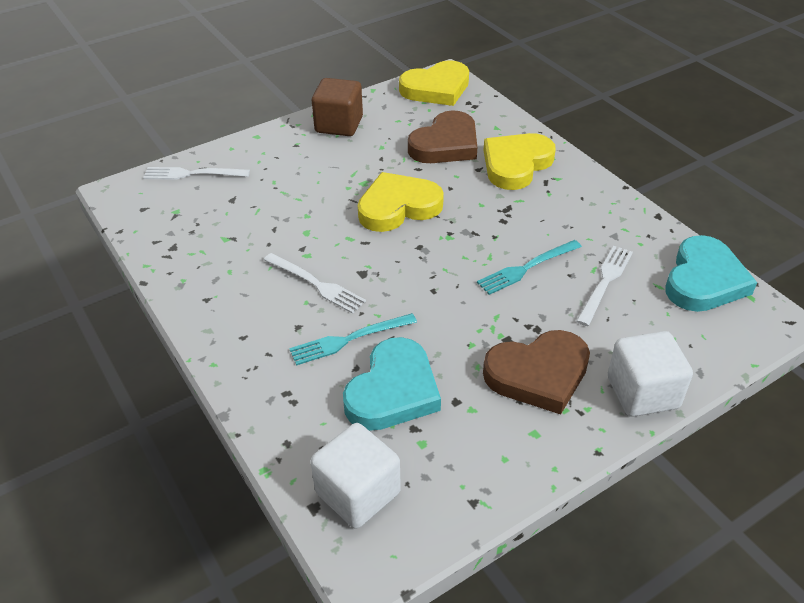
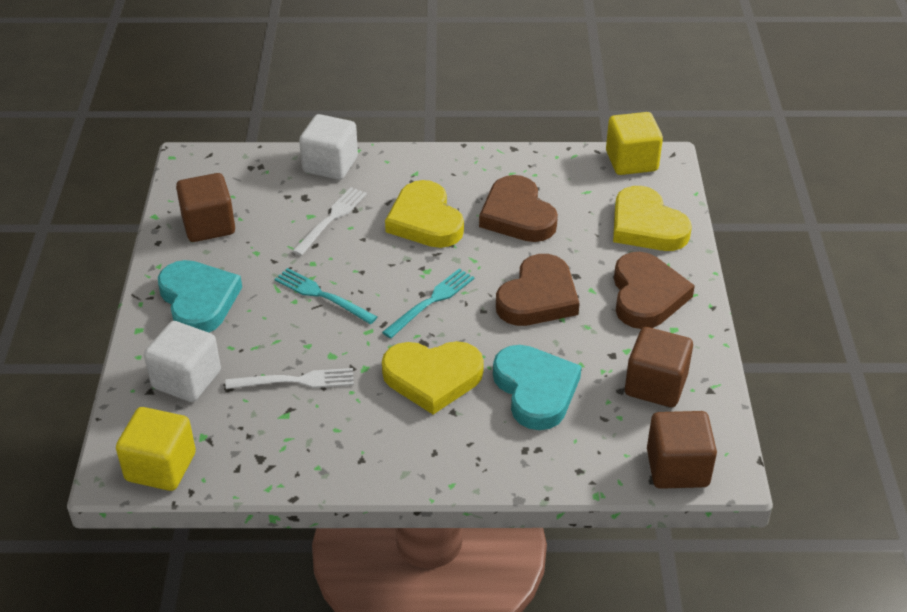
brown cube: [312,78,363,136] = 1 -> [176,173,235,242] [625,327,693,407] [647,411,717,489] = 3
brown heart: [408,110,477,163] [483,330,590,414] = 2 -> [479,175,558,242] [496,254,580,326] [614,252,695,329] = 3
white fork: [143,167,250,180] [264,253,366,314] [576,246,633,326] = 3 -> [225,368,354,389] [292,187,367,256] = 2
yellow cube: none = 0 -> [116,407,196,491] [606,112,663,175] = 2

